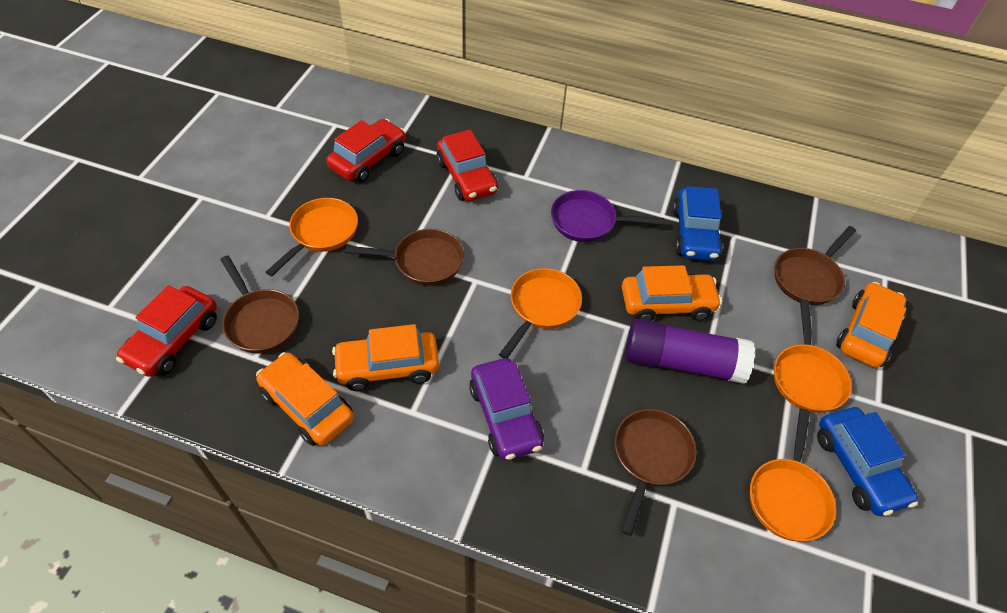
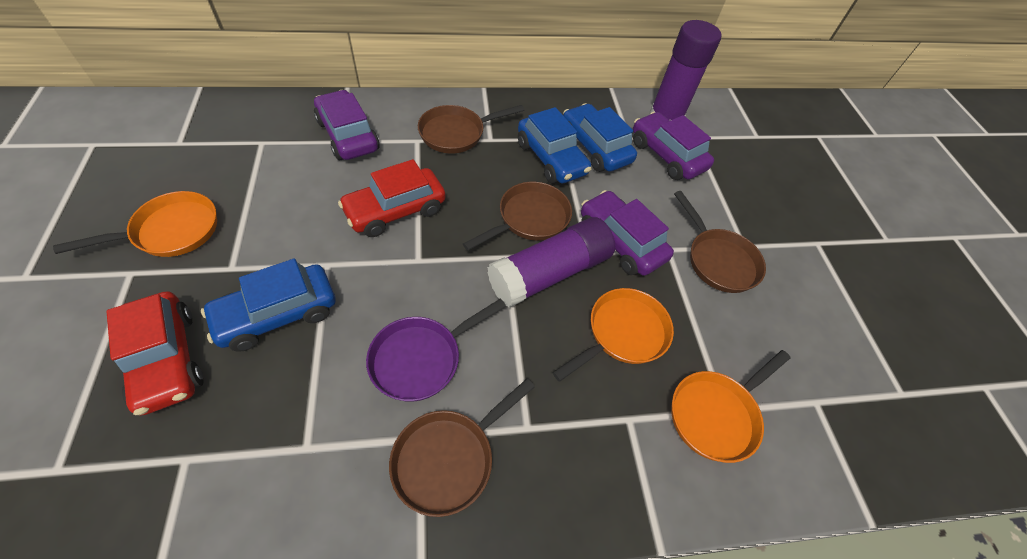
blue car: [672,186,723,261] [817,407,918,516] = 2 -> [201,258,336,352] [518,107,592,184] [563,103,637,172] = 3
orange car: [256,352,354,446] [332,324,439,391] [622,265,722,321] [836,282,906,368] = 4 -> none = 0
orange pan: [266,198,358,276] [499,268,582,358] [750,408,836,541] [774,299,852,413] = 4 -> [53,191,217,257] [553,288,674,382] [671,350,790,463] = 3
purple car: [469,358,544,461] = 1 -> [314,90,380,160] [581,190,674,276] [633,112,714,180] = 3
purple glue stick: [625,319,755,384] = 1 -> [487,217,615,308] [649,20,721,121] = 2
red car: [116,285,217,377] [326,119,406,183] [437,130,498,201] = 3 -> [107,291,203,416] [338,159,446,237] = 2

